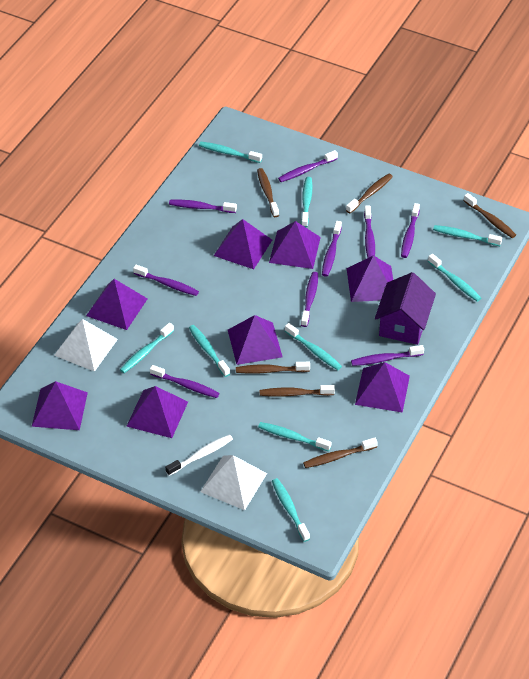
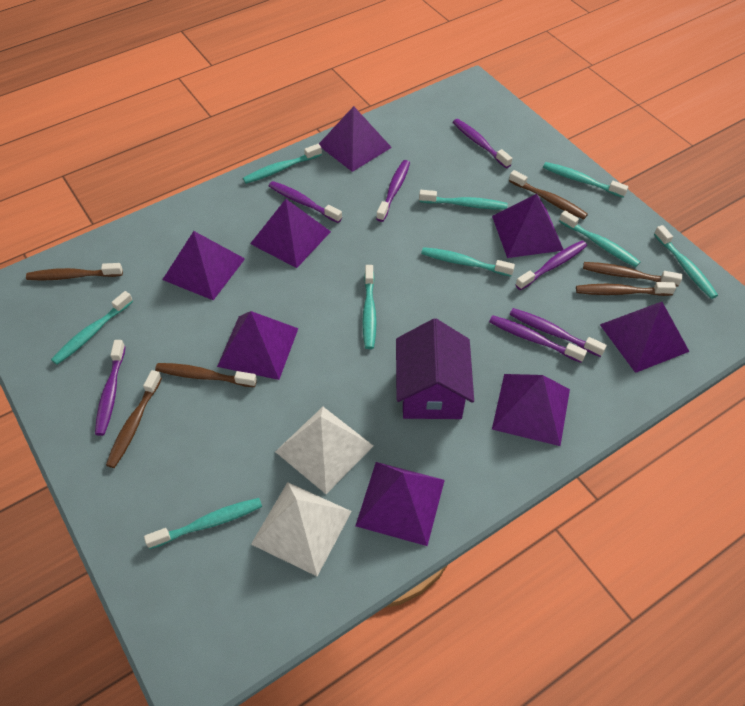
purple toothbrush: [133,265,199,296] [150,365,220,398] [169,200,237,213] [278,150,338,182] [301,272,318,327] [322,221,342,277] [351,345,424,366] [364,206,375,258] [401,203,420,258] = 9 -> [95,340,126,436] [269,181,342,223] [376,160,410,222] [453,119,512,168] [489,315,587,363] [509,308,607,357] [515,241,587,290] = 7
white toothbrush: [165,434,233,476] = 1 -> none = 0

